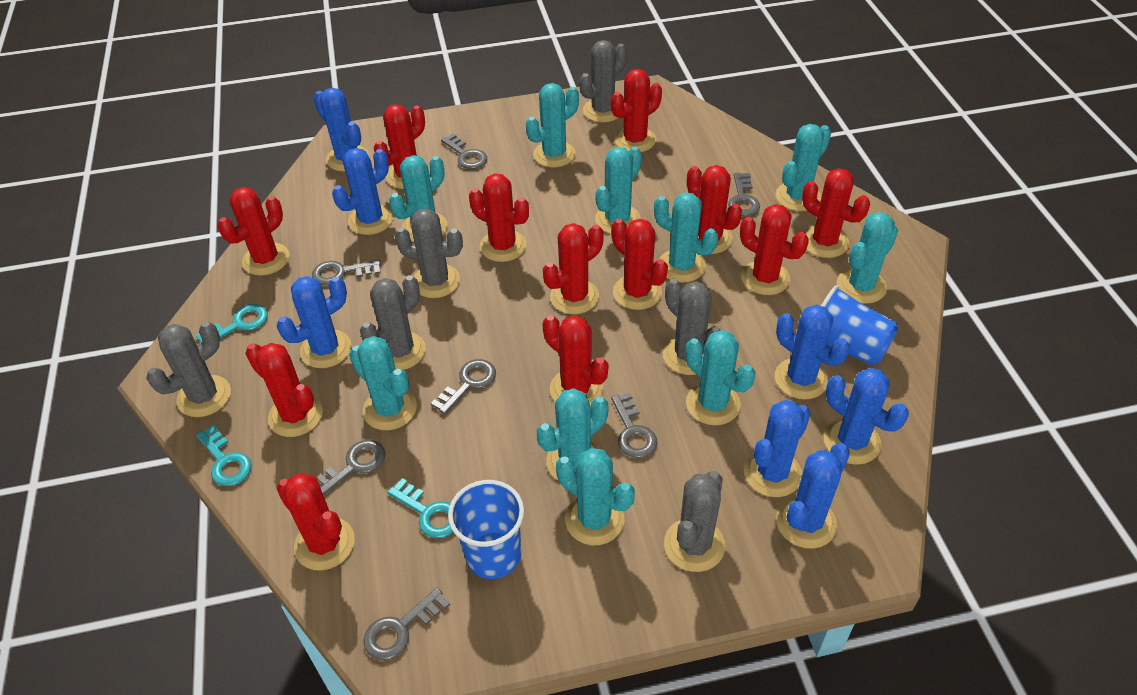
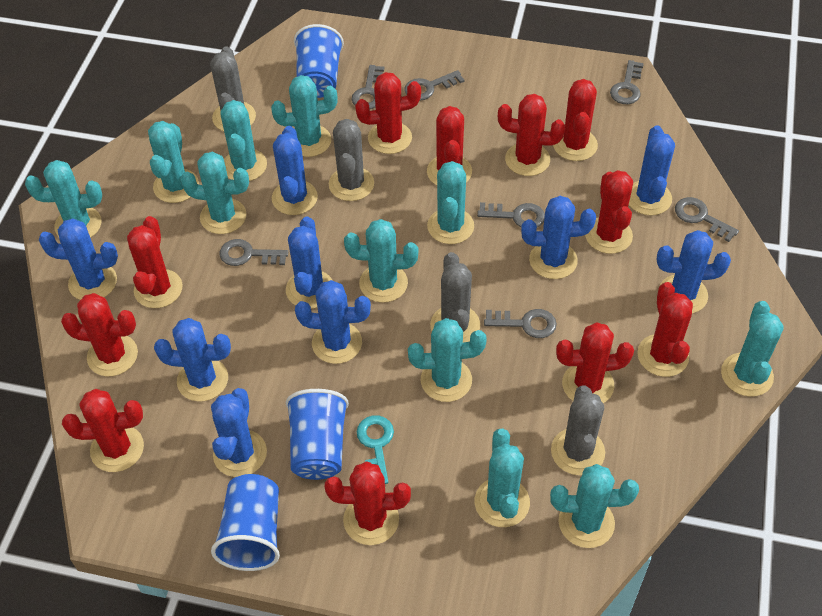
blue cactus: [277,276,351,368] [314,88,369,171] [332,148,393,235] [744,400,811,497] [775,304,850,399] [776,443,850,549] [824,368,909,465] = 7 -> [39,219,118,300] [154,318,231,402] [211,388,267,477] [272,126,318,215] [286,217,332,309] [295,280,371,364] [521,196,596,279] [629,125,675,216] [657,230,731,313] = 9
blue cup: [448,480,524,579] [821,285,899,366] = 2 -> [211,474,280,571] [286,389,349,480] [294,24,344,98] = 3
grey cactus: [146,322,231,417] [360,275,426,370] [395,208,463,298] [579,40,627,122] [663,279,721,375] [664,471,725,572] = 6 -> [210,46,256,131] [329,119,374,201] [430,252,480,342] [551,386,605,475] = 4
red cactus: [218,187,290,275] [245,343,323,437] [277,473,355,571] [374,104,425,189] [469,173,529,262] [542,315,608,406] [543,223,604,314] [611,69,662,152] [611,219,668,310] [687,165,742,254] [740,204,809,295] [802,168,870,258] = 12 -> [61,293,138,376] [62,389,144,472] [127,216,183,308] [325,461,411,545] [355,72,421,154] [427,106,472,185] [498,94,565,176] [553,79,598,161] [556,322,634,403] [585,170,633,254] [637,282,693,377] = 11
turquoise cactus: [349,336,417,430] [389,155,448,241] [526,83,579,167] [537,388,608,481] [556,448,635,545] [595,147,642,234] [654,192,718,282] [685,330,755,425] [776,124,831,211] [837,212,898,304] = 10 -> [25,160,102,238] [148,121,199,203] [180,152,249,234] [220,100,267,181] [271,75,338,157] [344,219,418,303] [408,318,487,402] [427,161,474,244] [475,429,530,527] [550,464,639,548] [721,301,784,397] = 11
turquoise key: [196,304,268,343] [196,425,252,486] [387,478,453,538] = 3 -> [357,415,394,484] = 1

